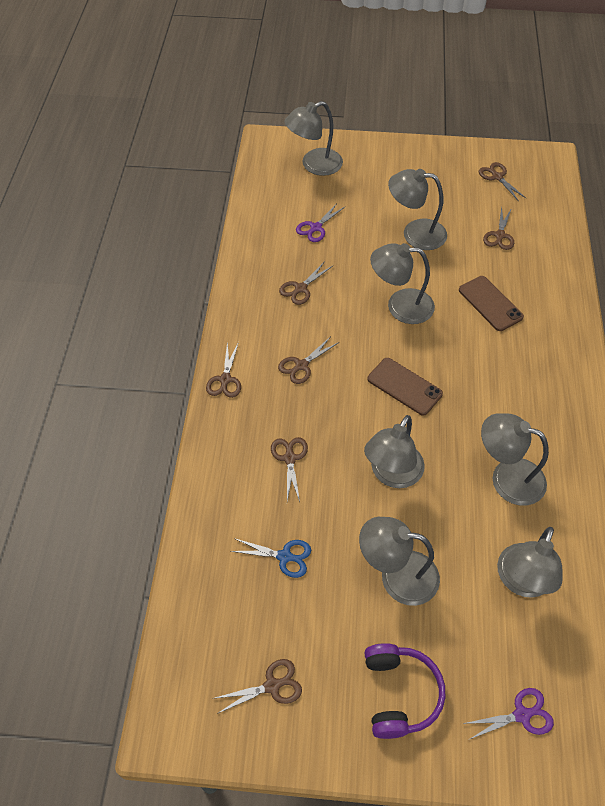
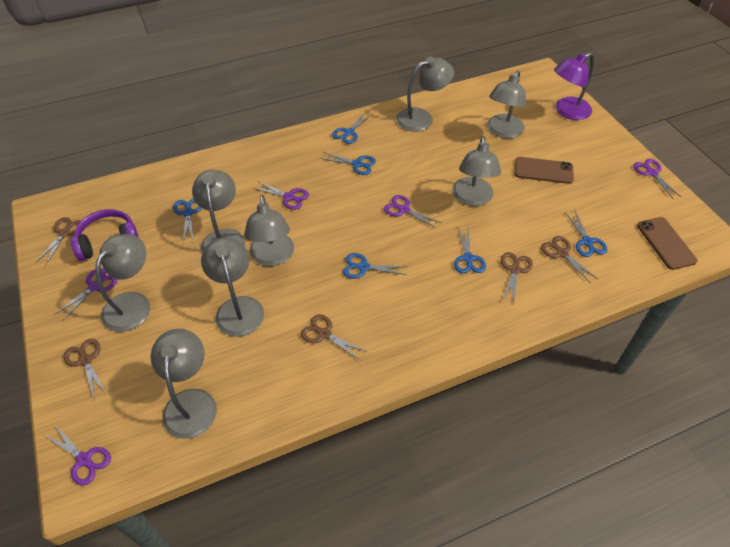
blue scissors: [231,538,311,578] = 1 -> [173,198,202,242] [320,152,376,175] [332,112,372,144] [343,253,407,279] [454,226,486,274] [565,211,607,257] = 6
brown scissors: [206,342,241,398] [215,659,302,714] [271,437,308,502] [278,336,339,384] [279,261,333,305] [479,162,527,200] [483,207,514,250] = 7 -> [35,217,81,264] [63,339,107,398] [301,314,367,360] [501,252,533,301] [541,236,598,283] = 5
grey lamp: [284,101,343,176] [359,517,440,606] [364,415,425,488] [370,243,435,324] [388,169,447,250] [481,413,549,506] [497,527,562,598] = 7 -> [95,234,150,332] [151,329,217,439] [192,170,245,253] [201,237,264,337] [244,195,294,266] [396,57,454,132] [452,136,501,206] [487,71,526,139] = 8
purple lamp: none = 0 -> [554,52,594,120] = 1
purple scissors: [296,203,346,242] [463,688,554,739] = 2 -> [45,426,111,486] [55,268,117,320] [254,181,309,210] [384,195,442,229] [633,159,681,199] = 5

